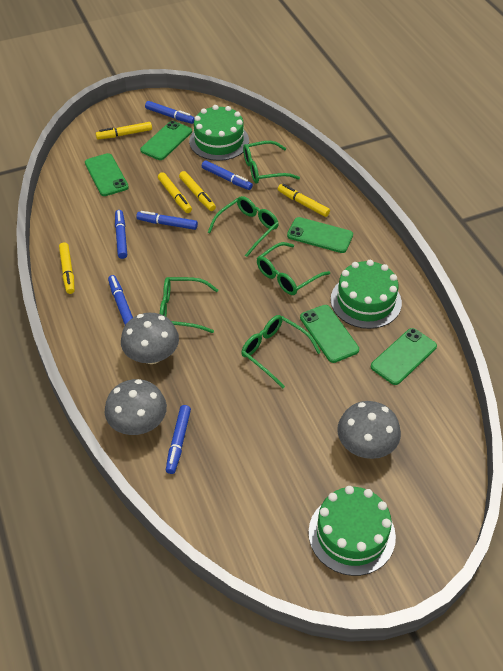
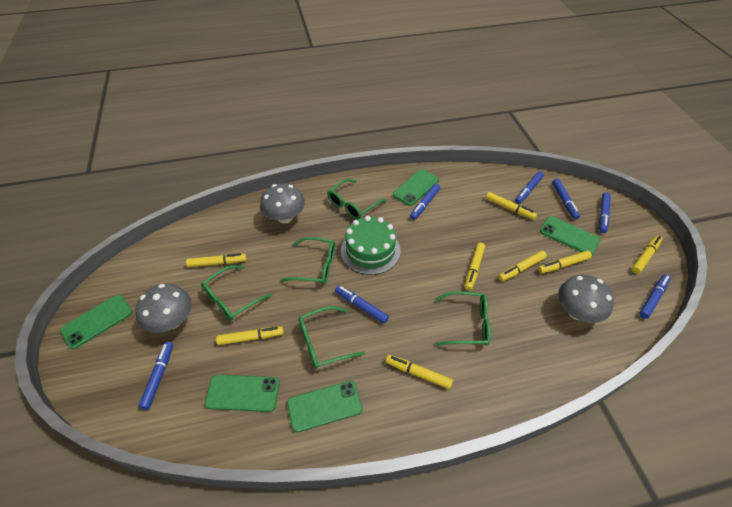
blue marker: [108,275,133,325] [115,210,127,259] [136,211,198,230] [145,101,195,124] [166,405,191,474] [202,160,253,190] = 6 -> [139,342,173,410] [335,285,389,323] [410,184,440,220] [515,171,544,204] [552,179,580,219] [599,193,611,233] [639,274,671,319] = 7
green cake: [189,105,249,161] [308,486,396,576] [331,260,402,329] = 3 -> [341,216,401,275] = 1
yellow marker: [59,242,75,294] [96,122,152,139] [158,172,192,213] [179,171,216,211] [278,184,330,217] = 5 -> [186,253,247,267] [216,326,284,345] [386,355,453,389] [465,242,485,291] [486,192,537,220] [498,251,547,282] [538,251,592,274] [632,235,662,274] = 8

